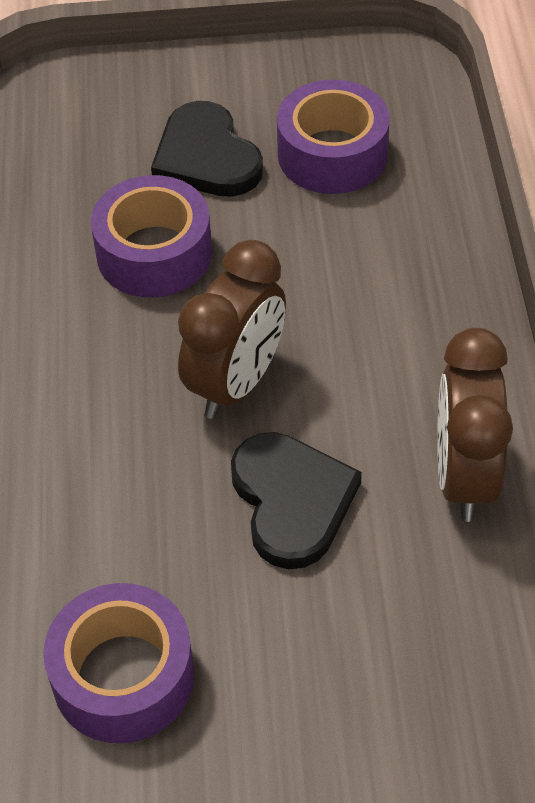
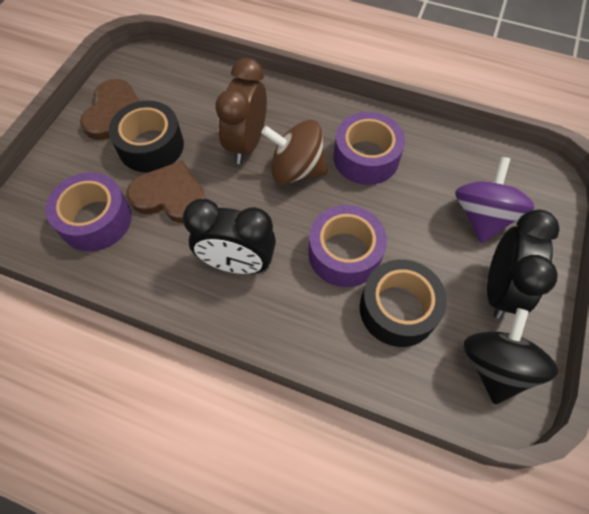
black clock: none = 0 -> [183,199,276,274] [487,210,559,319] = 2
black heart: [151,101,263,197] [231,432,362,569] = 2 -> none = 0
black spinning top: none = 0 -> [463,308,558,404] = 1
black tape: none = 0 -> [109,101,184,173] [360,260,447,347] = 2
brown clock: [178,240,286,419] [437,328,513,522] = 2 -> [215,58,267,164] = 1
brown heart: none = 0 -> [80,79,139,140] [126,160,206,223] = 2
brown spinning top: none = 0 -> [261,120,328,184] = 1
purple spinning top: none = 0 -> [455,157,535,243] = 1

